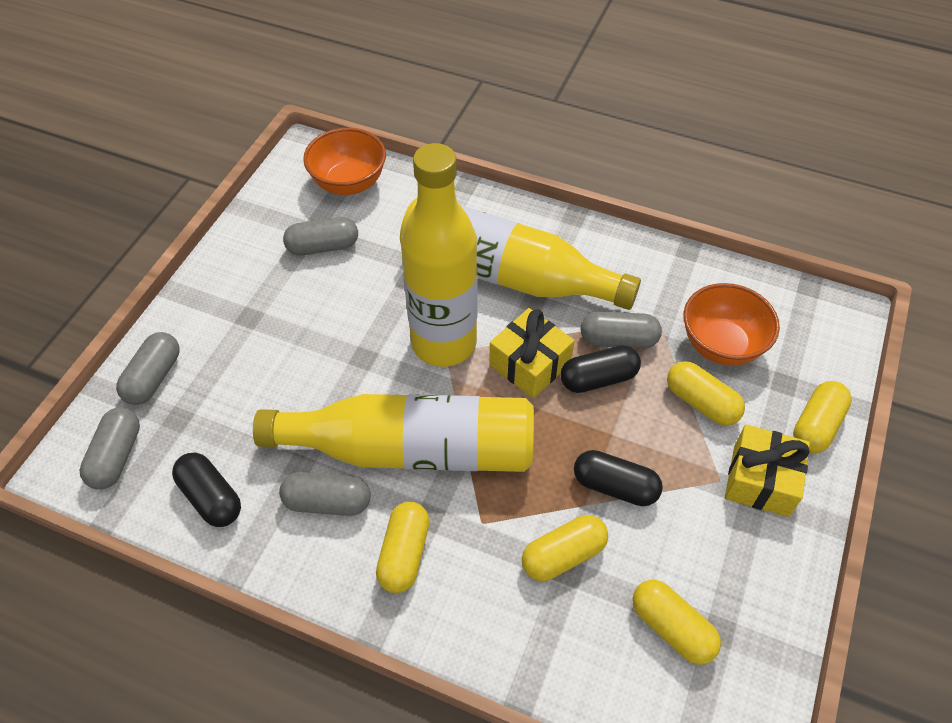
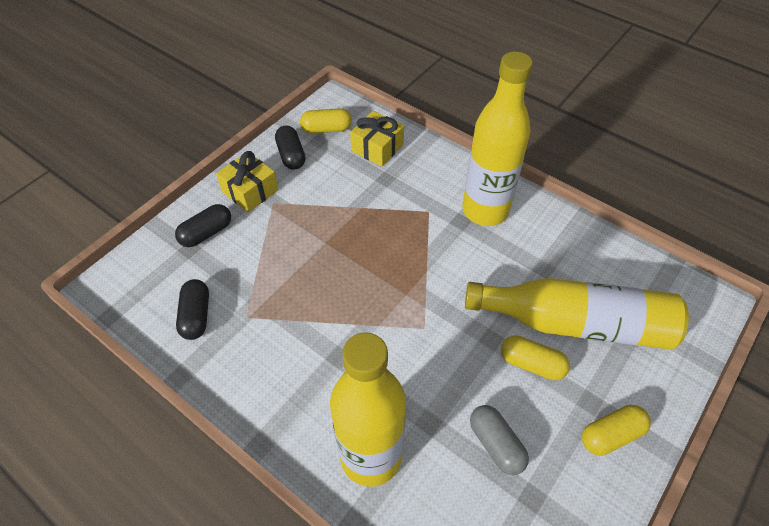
grey capsule: [79,407,140,489] [116,332,180,405] [279,472,371,516] [283,217,358,256] [580,311,662,349] = 5 -> [470,405,529,475] = 1
orange bowl: [303,128,386,195] [684,283,780,366] = 2 -> none = 0
yellow capsule: [376,502,430,593] [522,515,608,581] [632,580,721,664] [667,361,745,426] [793,381,852,453] = 5 -> [300,108,352,133] [501,335,570,380] [582,405,651,456] = 3

